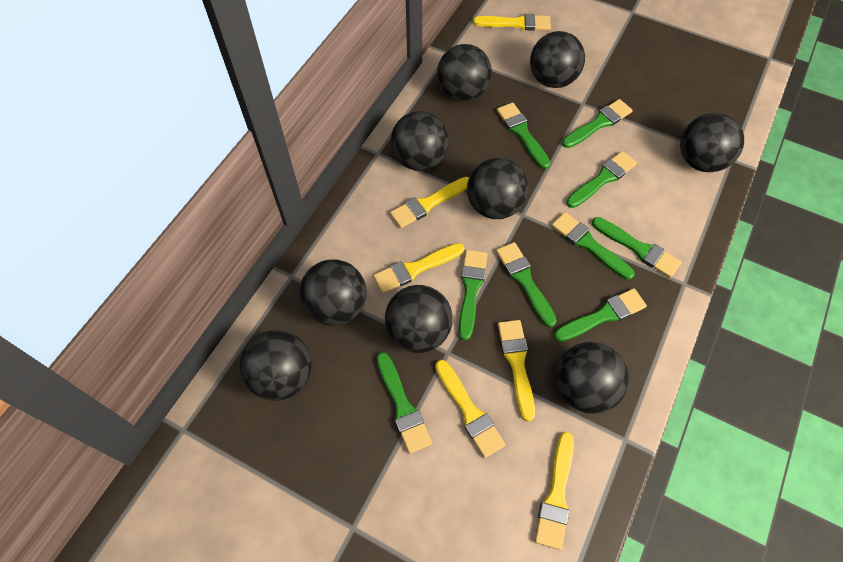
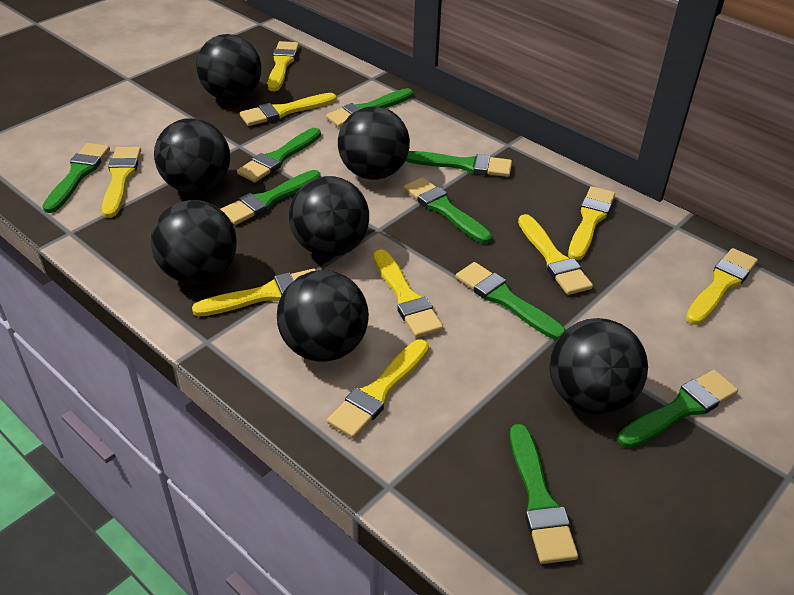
black ball: [240,330,312,401] [299,259,367,326] [385,285,453,353] [391,111,449,171] [437,44,492,101] [467,158,528,219] [530,31,585,88] [555,342,629,414] [680,113,744,172] = 9 -> [151,200,237,284] [154,118,230,193] [196,34,261,101] [277,270,369,362] [289,176,369,257] [338,106,410,180] [549,318,648,415] = 7
yellow brush: [373,243,464,293] [390,177,469,228] [435,360,505,458] [473,14,551,31] [498,320,535,421] [535,432,574,550] = 6 -> [102,147,141,218] [192,268,316,317] [240,93,337,126] [268,41,299,91] [327,339,429,438] [374,249,443,338] [518,214,593,295] [568,186,615,261] [686,248,758,325] = 9

